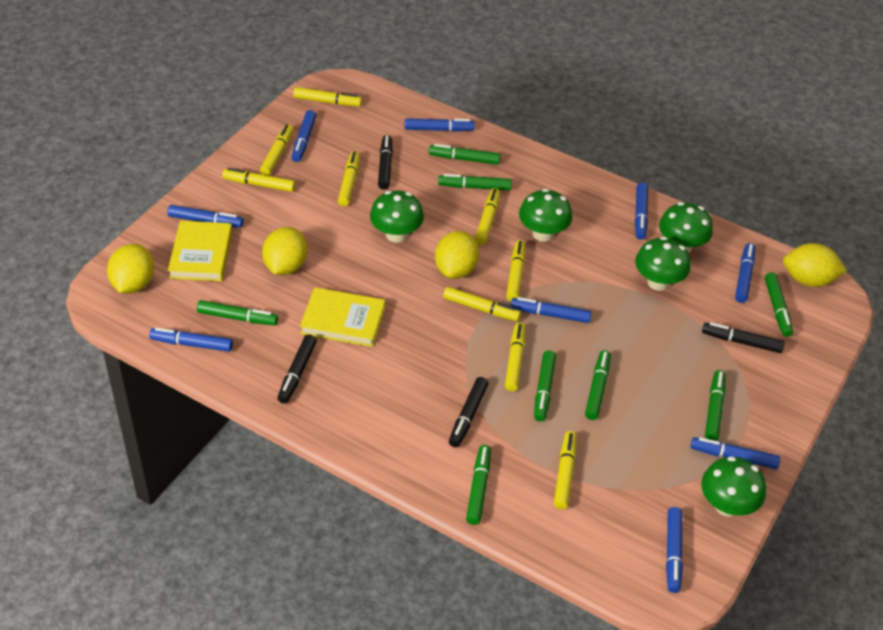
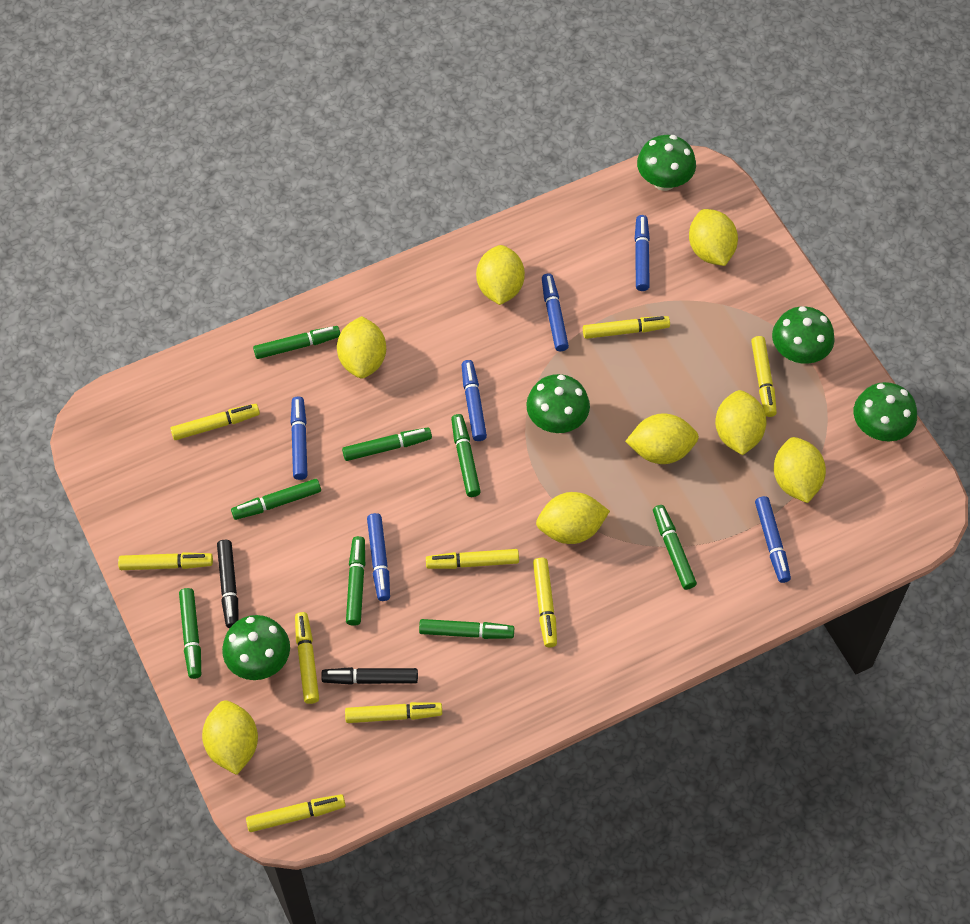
black marker: [277,334,317,404] [378,135,393,190] [449,377,489,447] [702,322,785,353] = 4 -> [217,540,239,628] [321,667,418,685] = 2
blue marker: [149,328,233,352] [168,205,243,228] [291,110,316,162] [405,118,475,132] [511,297,591,323] [635,183,648,240] [666,507,683,593] [691,437,780,469] [735,243,755,303] = 9 -> [290,396,308,480] [367,513,390,601] [462,360,487,441] [542,274,569,351] [635,215,650,291] [755,496,791,583] = 6
yellow book: [168,221,232,281] [300,287,385,347] = 2 -> none = 0
yellow lemon: [107,244,154,293] [262,227,307,275] [435,231,479,279] [783,243,847,287] = 4 -> [202,700,258,775] [337,316,386,378] [476,245,525,305] [536,492,610,544] [625,413,699,464] [689,209,738,266] [715,390,767,455] [774,437,826,503] = 8

